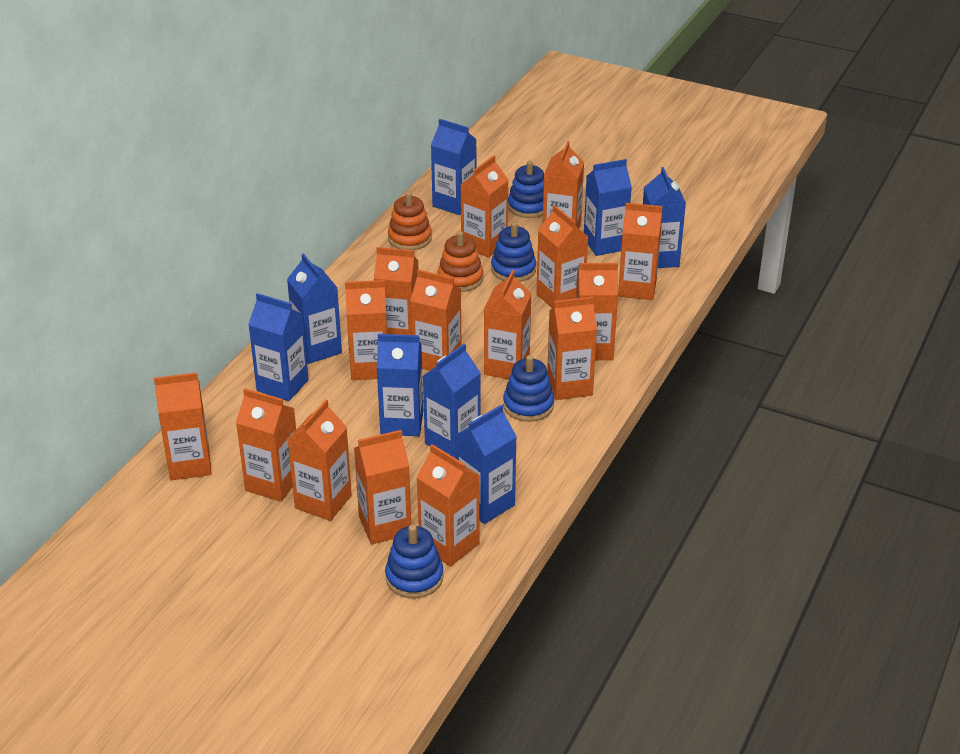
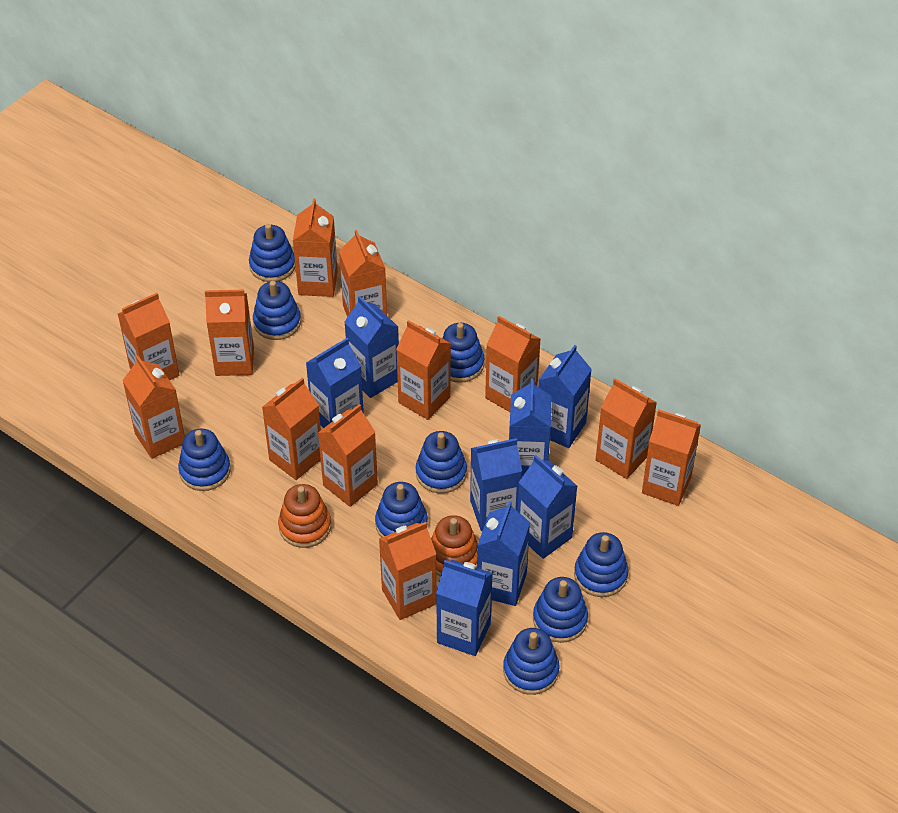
blue stacking toy: [385,525,444,599] [491,222,536,282] [503,355,554,422] [508,161,544,218] = 4 -> [178,428,231,491] [249,224,295,282] [253,281,301,340] [375,482,428,538] [416,431,467,493] [442,323,484,383] [503,628,559,695] [533,577,588,643] [574,532,629,597] = 9
orange carton: [154,372,212,480] [236,388,296,502] [288,400,352,521] [345,280,387,380] [354,430,411,544] [374,247,418,335] [410,270,461,371] [416,444,480,567] [460,155,508,258] [484,270,532,379] [536,205,588,308] [543,141,584,228] [547,297,597,400] [576,263,618,360] [618,203,663,300] = 15 -> [118,293,179,380] [122,356,185,459] [205,289,254,376] [262,378,321,480] [293,199,338,297] [318,404,378,507] [339,230,387,317] [379,522,437,620] [396,320,451,420] [485,316,540,412] [596,378,657,479] [642,410,701,506] = 12

